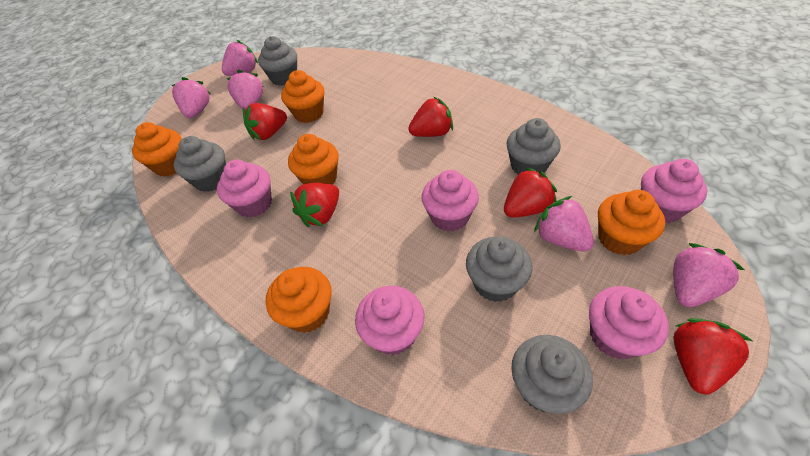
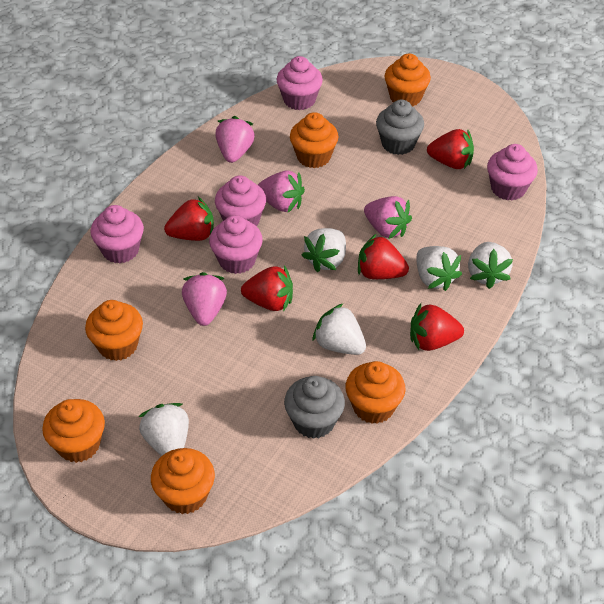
grey cupcake: [174,136,226,192] [258,36,297,86] [466,236,532,302] [506,118,561,175] [511,335,593,414] = 5 -> [284,376,345,439] [376,100,424,155] = 2
orange cupcake: [132,122,182,177] [265,267,332,333] [281,70,324,123] [288,134,339,185] [598,190,665,255] = 5 -> [42,399,105,463] [85,300,143,361] [151,448,215,514] [290,112,339,168] [346,361,405,424] [385,54,431,107] = 6
pink strawberry: [172,77,211,118] [222,40,258,76] [227,70,264,110] [534,196,594,252] [673,243,744,307] = 5 -> [182,272,227,326] [215,116,255,163] [258,170,305,212] [364,196,412,239] = 4
white strawberry: none = 0 -> [139,403,189,456] [301,228,346,272] [312,303,366,355] [416,246,462,291] [468,242,513,289] = 5

